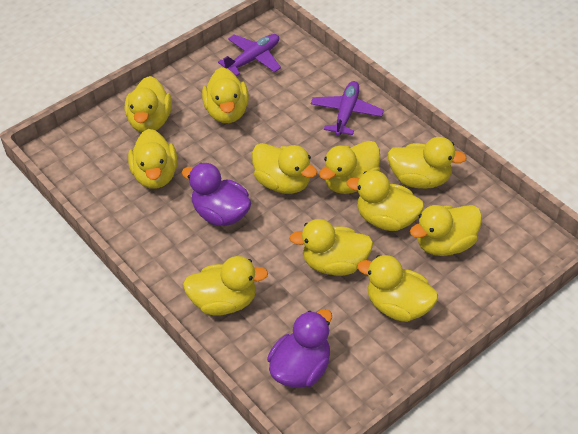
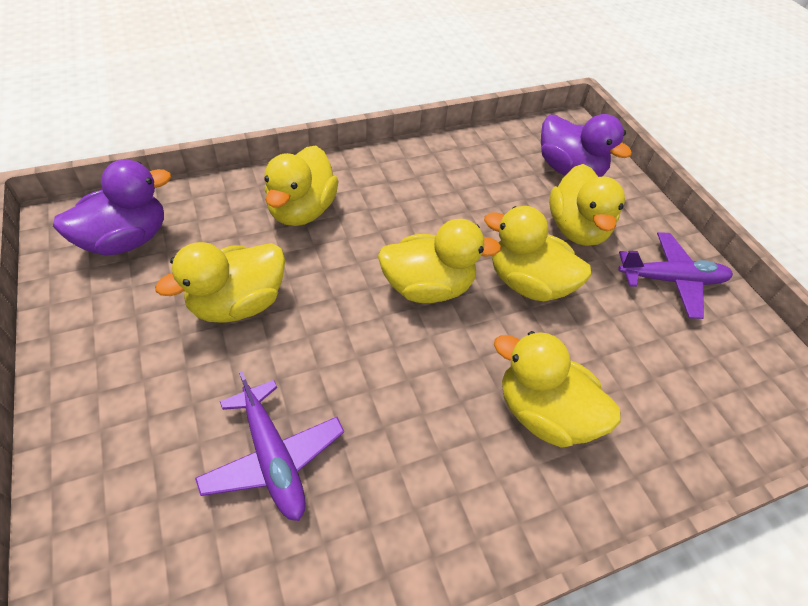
yellow duck: [125,76,172,132] [128,129,177,189] [183,256,268,316] [202,67,249,123] [252,143,317,194] [289,219,373,276] [319,141,380,194] [346,170,424,231] [357,255,438,322] [388,137,467,189] [410,205,482,256] = 11 -> [155,242,285,323] [264,146,339,226] [378,219,501,303] [484,206,591,301] [494,331,621,448] [549,164,625,246] = 6

